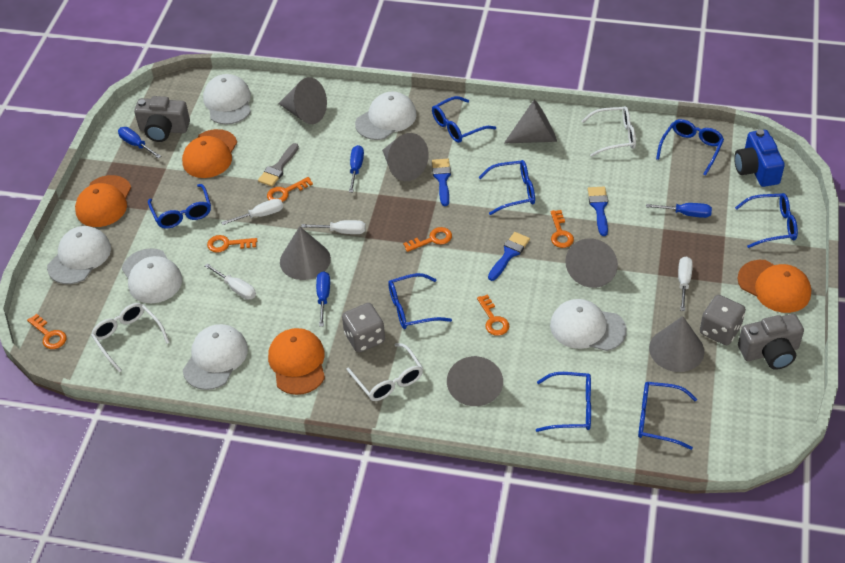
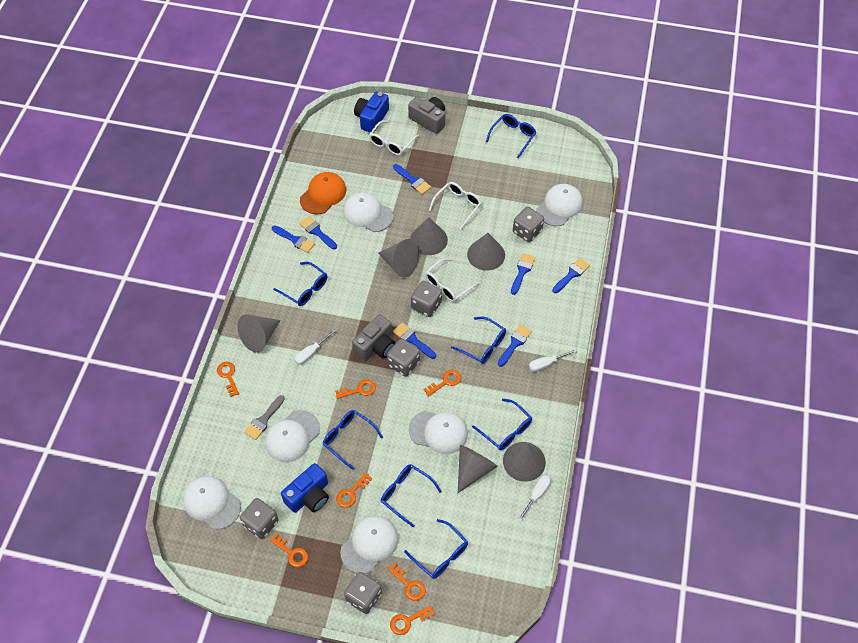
blue brush: [432,159,451,206] [488,232,530,281] [588,187,608,236] = 3 -> [272,226,315,253] [299,216,337,249] [393,164,431,195] [393,323,436,359] [498,324,532,367] [511,253,535,295] [552,258,590,293] = 7
blue camera: [734,129,785,187] = 1 -> [281,463,329,513] [354,91,389,133] = 2
blue glasses: [148,184,211,228] [388,273,452,329] [432,96,496,143] [479,160,535,215] [536,372,591,432] [638,382,697,450] [656,119,724,176] [735,193,798,248] = 8 -> [273,262,327,306] [323,410,383,470] [381,464,442,527] [404,519,468,579] [451,317,506,364] [472,399,532,450] [486,114,537,158] = 7
blue screwdriver: [118,127,161,159] [316,271,330,327] [349,145,364,192] [646,203,712,218] = 4 -> none = 0
grey cone: [278,77,327,124] [280,226,331,280] [382,133,429,181] [447,356,503,406] [504,99,557,144] [565,239,618,288] [649,316,704,372] = 7 -> [237,314,280,353] [378,239,419,277] [410,218,448,255] [458,445,498,493] [467,233,505,271] [503,442,546,482] = 6
grey dice: [342,303,385,353] [700,295,746,345] = 2 -> [240,498,278,539] [344,572,382,614] [387,339,420,377] [411,281,442,317] [513,207,544,242] = 5
orange cap: [75,175,131,227] [182,129,237,178] [268,328,325,395] [738,260,811,313] = 4 -> [300,172,346,214] = 1
orange key: [27,314,66,349] [207,235,257,253] [267,177,313,202] [403,227,452,252] [477,294,510,336] [550,210,574,248] = 6 -> [217,362,239,397] [270,533,308,567] [335,380,376,399] [336,473,372,508] [388,563,426,601] [390,605,435,635] [424,370,461,397] = 7
white screwdriver: [205,263,256,300] [221,199,283,225] [301,220,366,234] [678,256,693,311] = 4 -> [295,330,336,365] [517,475,551,522] [529,349,578,372] = 3

